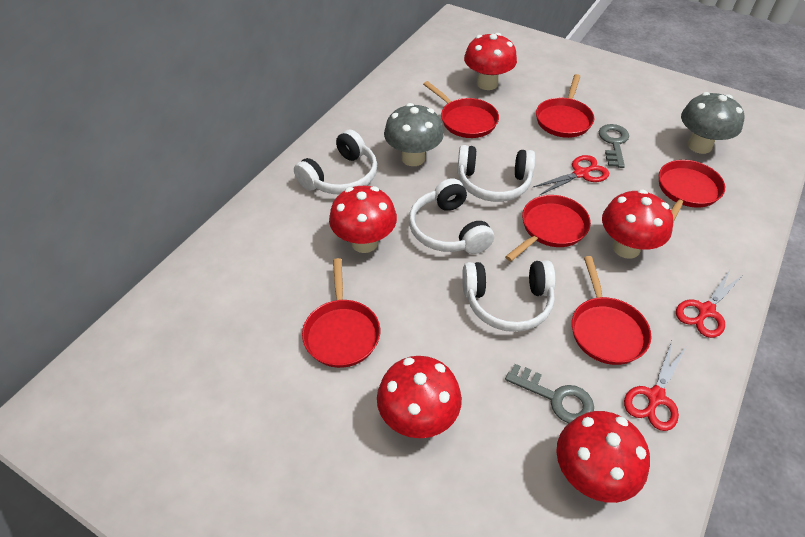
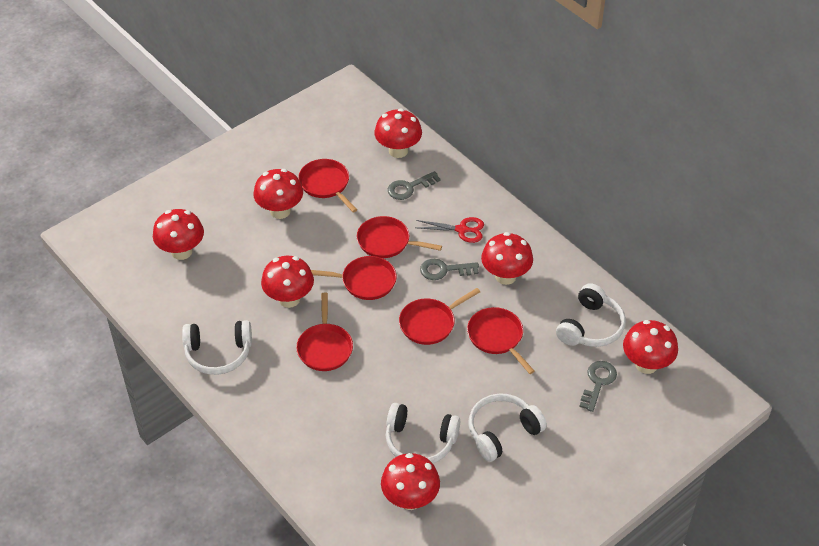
grey key: [505,364,594,423] [599,124,629,168] = 2 -> [388,171,441,200] [420,259,479,280] [579,361,617,412] = 3
grey mushroom: [384,103,444,166] [681,92,744,154] = 2 -> none = 0
red mushroom: [329,186,397,253] [377,356,462,438] [464,33,517,90] [556,411,650,503] [602,189,673,259] = 5 -> [153,209,204,260] [254,169,303,219] [261,256,314,308] [374,108,422,158] [381,453,440,510] [481,232,533,285] [623,320,678,374] = 7
red scissors: [532,155,609,195] [624,341,686,431] [676,270,743,338] = 3 -> [416,217,484,243] = 1

